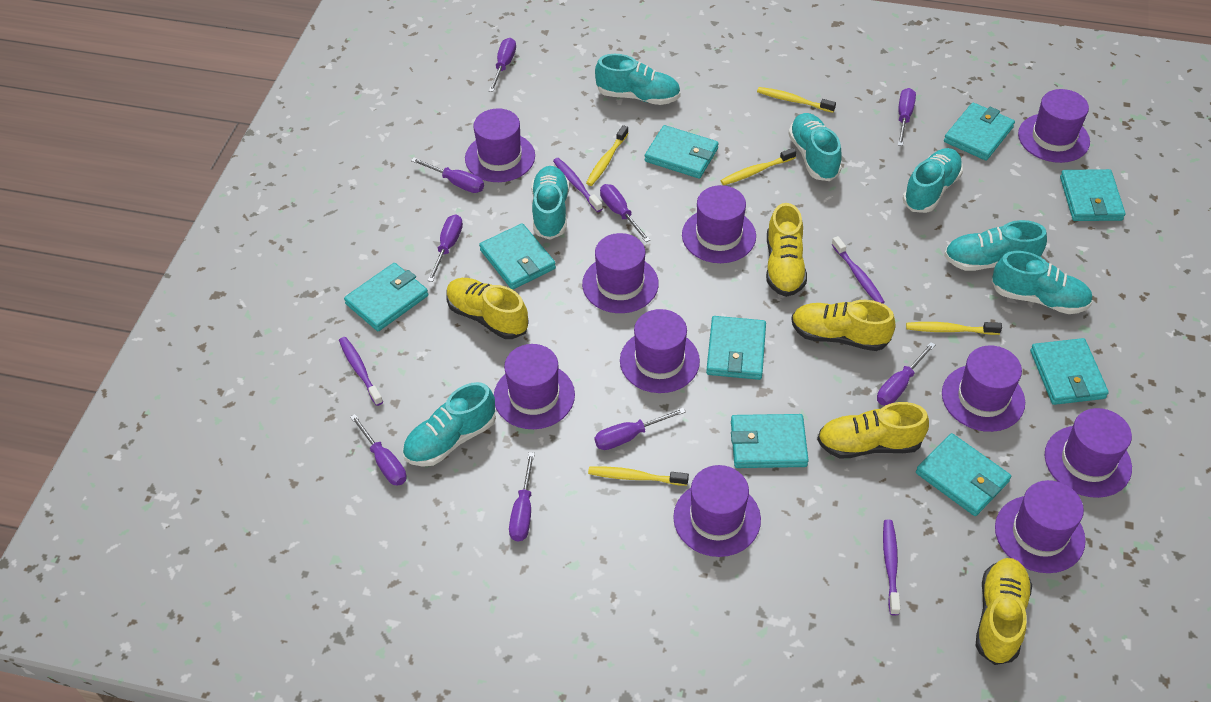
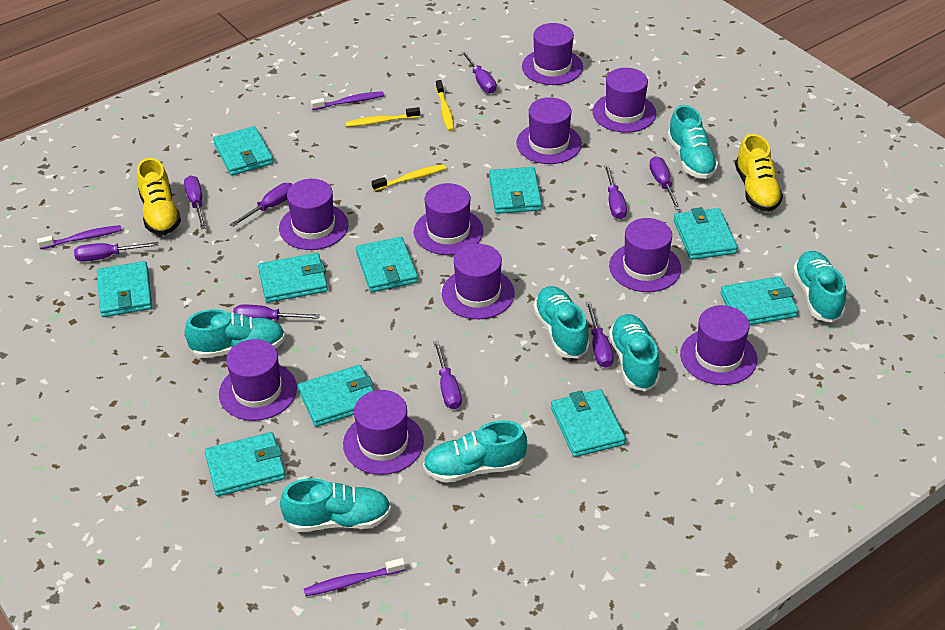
purple toothbrush: [339,337,383,406] [553,158,603,212] [831,236,884,304] [883,520,900,616] = 4 -> [37,225,122,249] [304,558,405,596] [311,91,384,110] = 3
turquoise wallet: [344,263,428,331] [479,223,556,290] [645,125,719,179] [706,316,766,380] [731,414,809,468] [916,433,1011,516] [944,103,1015,161] [1030,338,1109,405] [1060,169,1126,221] = 9 -> [97,261,152,317] [205,432,286,496] [213,126,273,176] [258,253,328,303] [298,365,374,427] [356,237,418,292] [489,167,542,214] [551,389,626,457] [674,207,738,260] [720,276,799,325] = 10
yellow shoe: [446,278,529,339] [766,203,807,297] [791,300,896,351] [817,402,929,458] [976,558,1032,665] = 5 -> [137,158,181,235] [735,134,783,212] = 2
yellow toothbrush: [586,125,628,186] [588,466,689,486] [721,148,796,185] [757,87,836,113] [906,322,1002,335] = 5 -> [345,107,420,127] [372,164,446,191] [436,80,454,131] = 3

